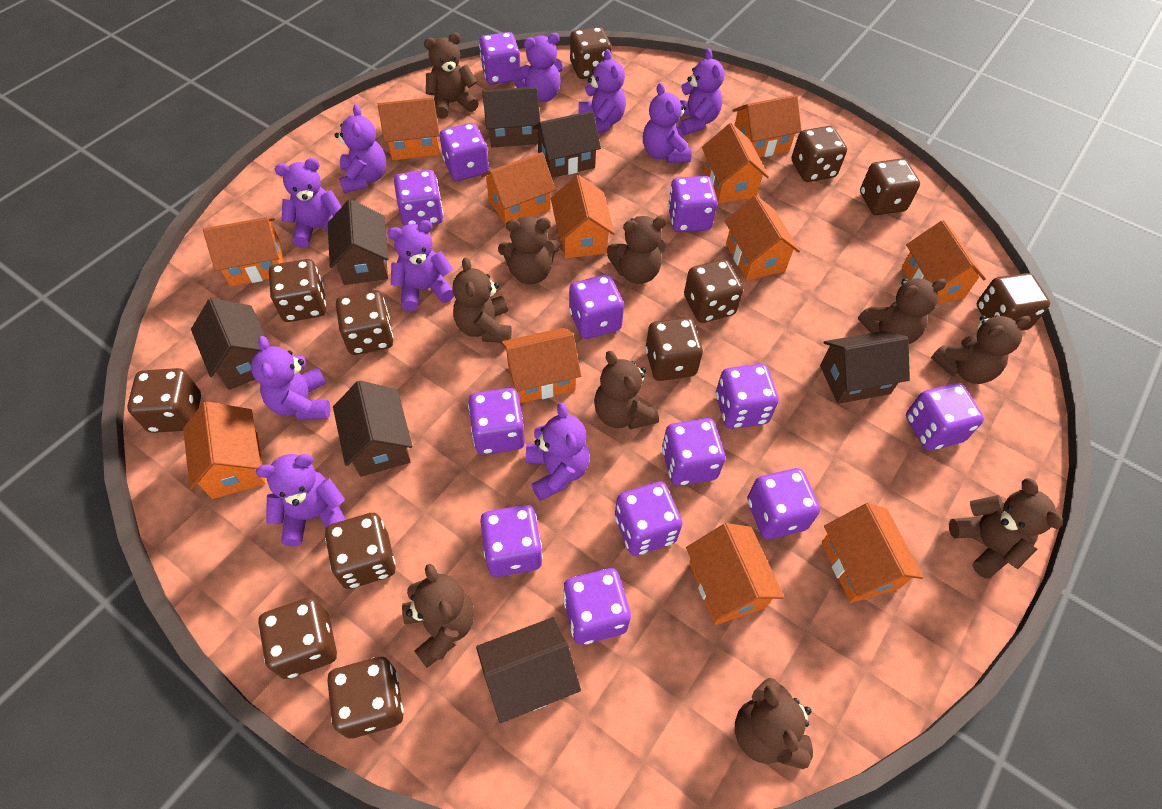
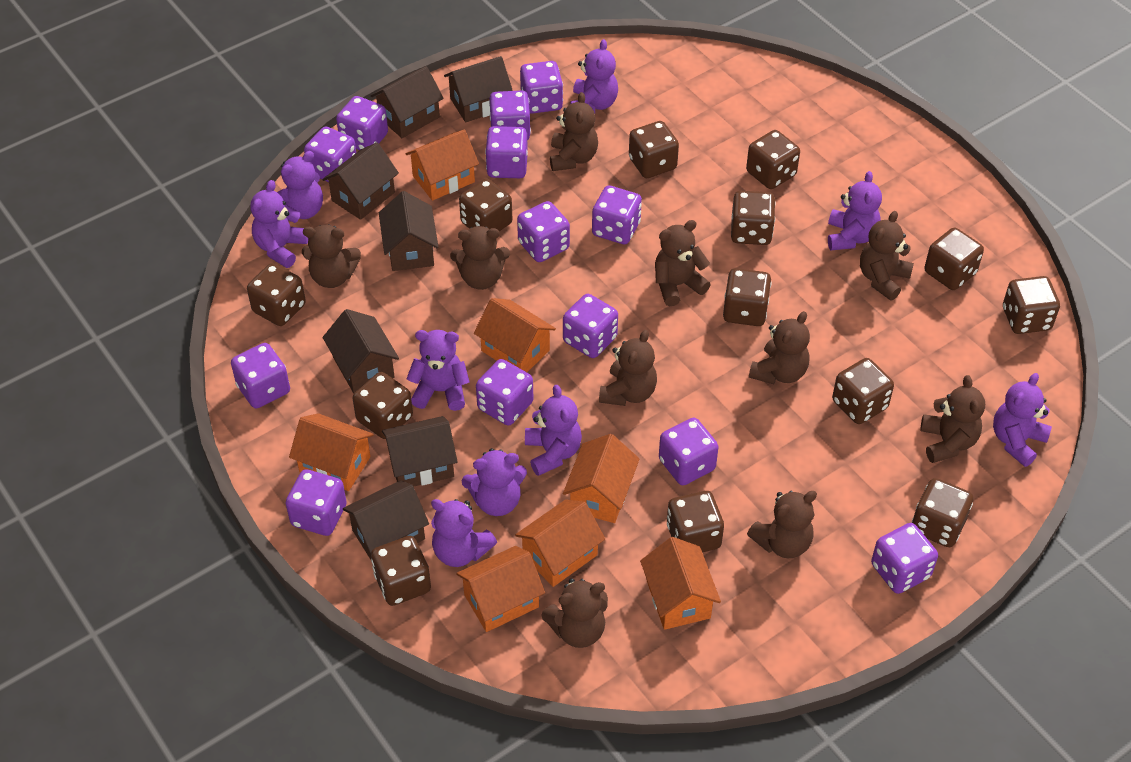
brown dice: [127,368,201,433] [258,597,337,679] [269,259,326,322] [325,513,396,589] [327,657,404,738] [336,290,393,355] [570,27,612,79] [645,317,703,381] [684,259,743,323] [792,126,847,182] [860,158,920,215] [977,273,1050,331] = 12 -> [247,263,306,326] [353,372,413,439] [371,536,431,606] [459,178,512,231] [629,121,679,178] [667,491,724,552] [723,268,771,326] [731,191,775,245] [746,130,800,189] [832,358,894,424] [912,478,973,547] [925,228,984,290] [1003,276,1060,334] = 13
orange house: [183,401,265,499] [203,217,283,286] [378,97,440,160] [481,152,556,225] [501,328,581,404] [551,175,615,258] [686,523,784,625] [702,123,769,204] [725,195,800,281] [732,95,802,157] [822,503,924,603] [902,220,986,304] = 12 -> [289,413,374,491] [405,130,479,201] [456,546,545,632] [474,298,556,372] [515,499,605,587] [563,434,639,523] [640,537,721,630] = 7
purple teddy bear: [251,336,330,420] [256,454,346,546] [275,158,342,247] [335,104,386,193] [387,220,454,311] [513,33,563,102] [526,402,590,501] [579,49,626,134] [643,83,691,163] [679,48,725,135] = 10 -> [250,180,308,268] [277,151,323,219] [407,330,470,411] [431,499,497,567] [462,448,527,516] [525,385,582,476] [570,39,618,113] [828,171,882,250] [993,373,1052,467] = 9

